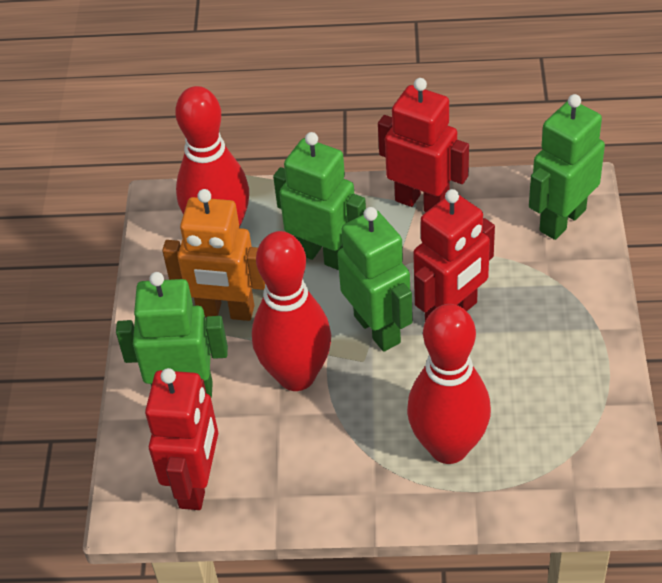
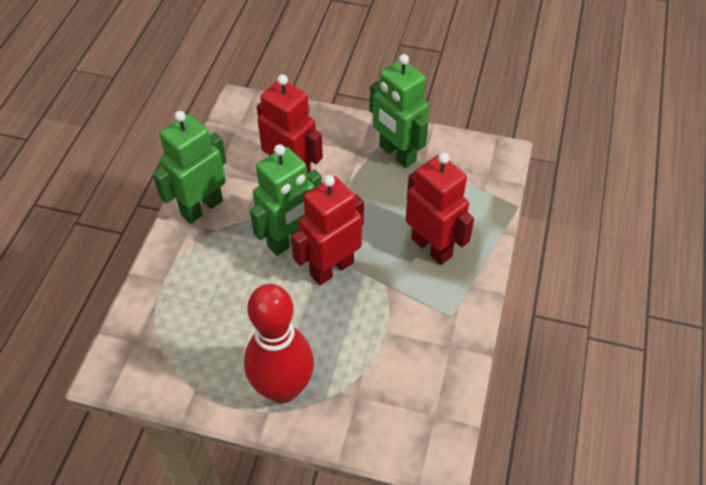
green robot: [116,272,228,397] [273,132,366,270] [337,207,413,352] [529,94,605,240] = 4 -> [153,111,227,224] [250,144,322,256] [369,54,429,168] = 3
orange robot: [162,189,265,321] = 1 -> none = 0
red bowling pin: [175,86,249,228] [252,231,331,391] [407,304,491,464] = 3 -> [244,284,314,403] = 1

